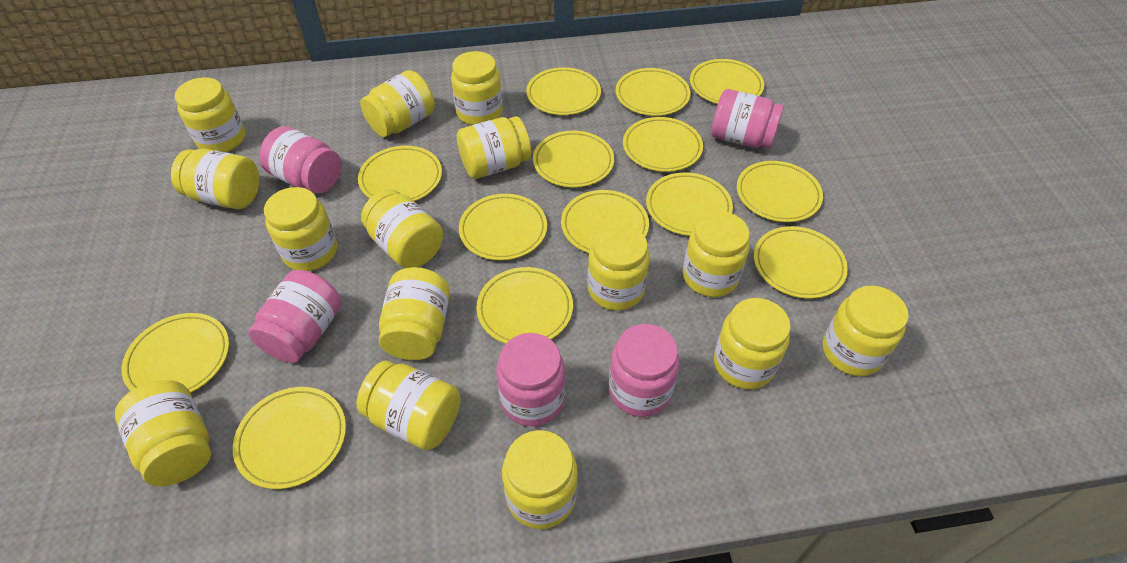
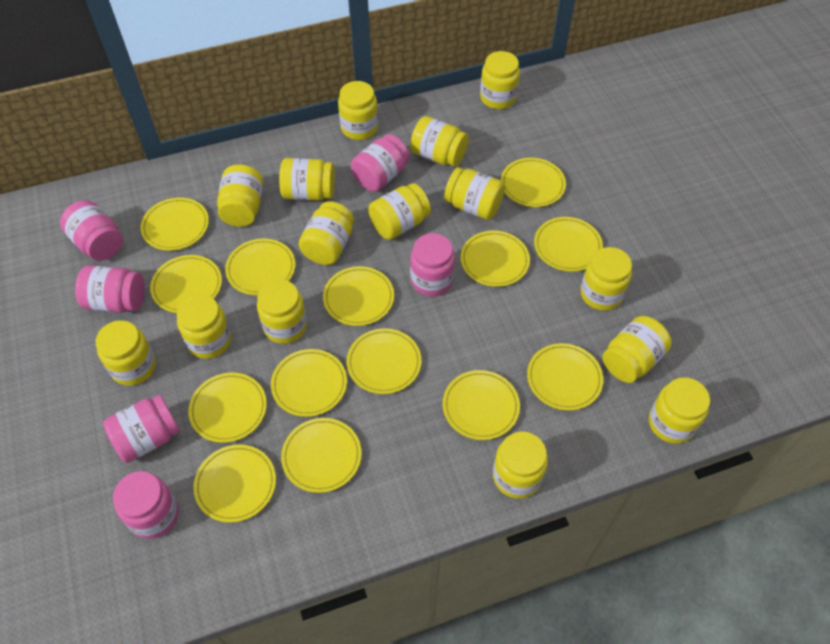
pink jar: [248,270,342,363] [259,126,342,194] [496,333,565,426] [609,324,679,417] [711,89,784,149] = 5 -> [60,200,123,261] [75,265,145,313] [103,395,180,463] [113,471,179,539] [351,134,409,192] [410,233,455,296] = 6

